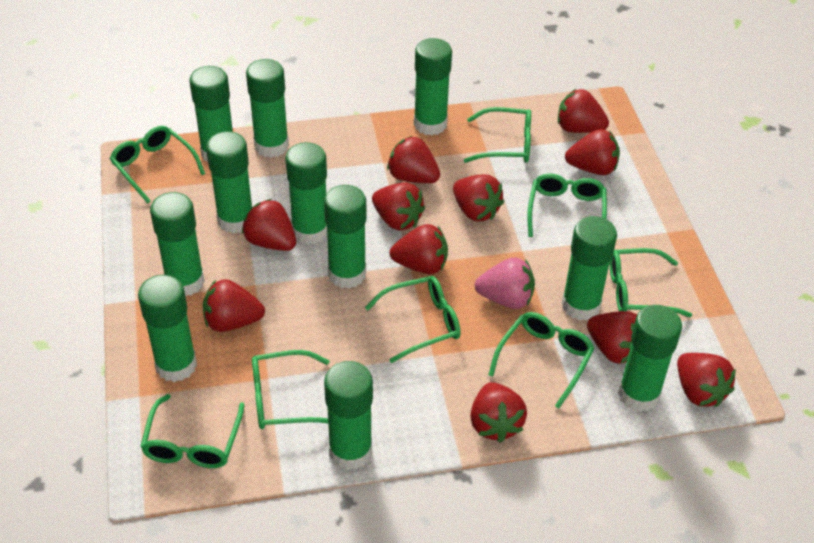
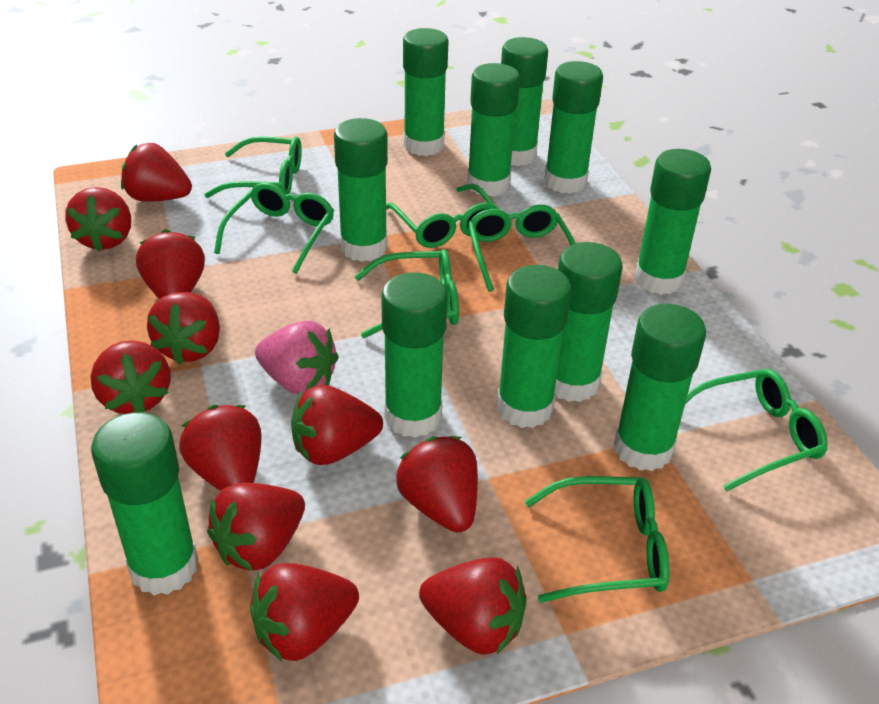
green glasses: [110,126,205,203] [140,394,244,468] [252,350,329,429] [365,276,461,363] [464,107,531,163] [489,312,595,409] [527,174,607,237] [610,248,692,317] = 8 -> [204,136,302,198] [214,183,334,274] [354,249,459,338] [386,184,499,248] [468,205,576,292] [525,476,669,603] [685,369,827,492] = 7

